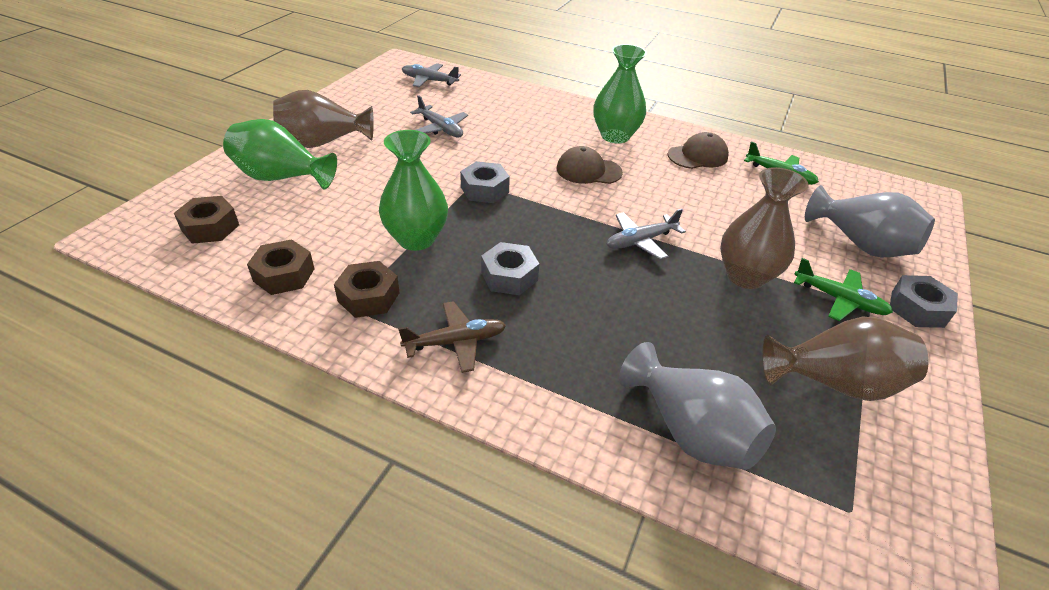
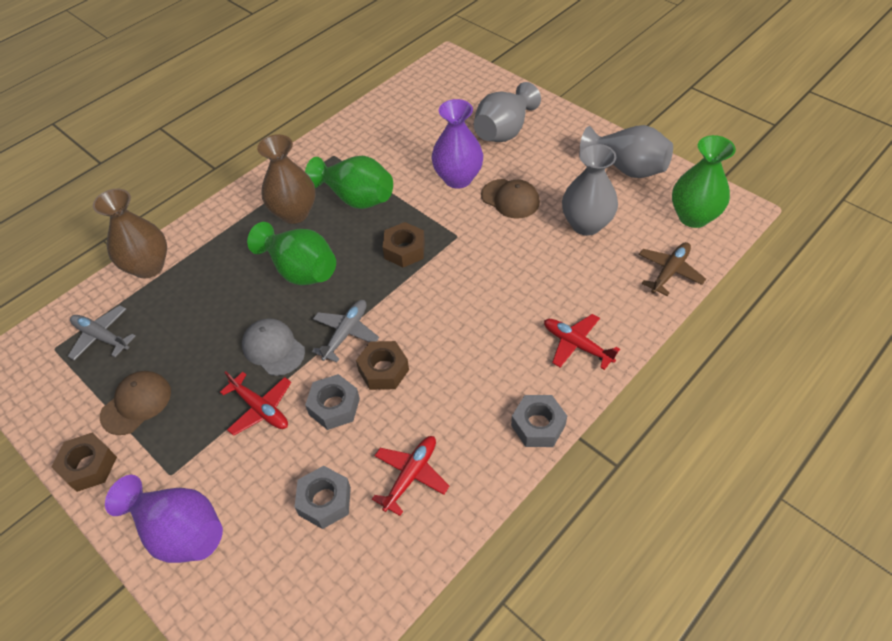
brown vase: [273,90,374,148] [720,167,809,289] [763,316,928,401] = 3 -> [93,189,167,278] [257,134,316,224] = 2
green plane: [744,141,819,185] [794,258,893,321] = 2 -> none = 0
grey cap: none = 0 -> [242,318,305,376] = 1
grey plane: [402,63,461,87] [410,95,468,138] [606,208,686,260] = 3 -> [68,305,136,361] [312,300,379,362] = 2
grey vase: [619,342,776,470] [805,185,935,258] = 2 -> [474,82,541,142] [562,144,618,236] [580,125,673,178] = 3
purple vase: none = 0 -> [105,475,223,563] [431,99,483,189] = 2
red plane: none = 0 -> [220,371,291,436] [372,436,449,516] [544,314,620,370] = 3

